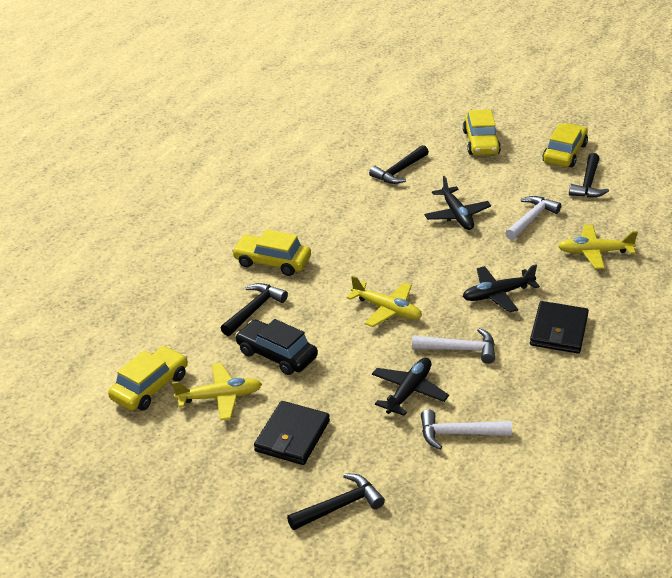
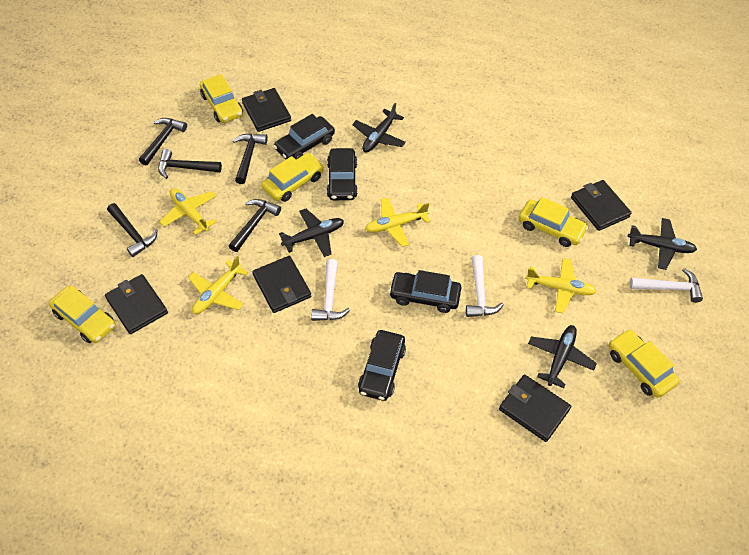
black car: [235,319,318,375] = 1 -> [274,114,335,159] [327,148,358,200] [358,330,406,401] [389,270,461,313] = 4
black hammer: [221,283,288,336] [287,473,385,530] [369,145,429,184] [569,153,609,198] = 4 -> [107,203,158,257] [139,118,187,165] [158,149,222,179] [229,199,281,252] [233,133,268,184] = 5
black plane: [372,358,449,416] [424,176,491,230] [463,265,540,312] = 3 -> [279,209,344,257] [352,103,406,152] [528,325,597,388] [627,218,697,270] = 4
black wallet: [254,401,330,465] [530,301,589,354] = 2 -> [105,274,168,334] [242,88,291,132] [252,256,311,313] [499,375,571,442] [571,180,632,231] = 5
yellow car: [108,346,188,411] [232,229,311,276] [463,110,501,155] [543,123,588,167] = 4 -> [49,286,115,343] [200,74,243,123] [261,153,324,202] [519,197,588,247] [609,329,679,398] = 5
yellow plane: [172,363,262,420] [347,276,422,327] [558,225,638,269] = 3 -> [160,188,216,235] [188,256,248,314] [365,198,430,247] [526,258,597,314] = 4

